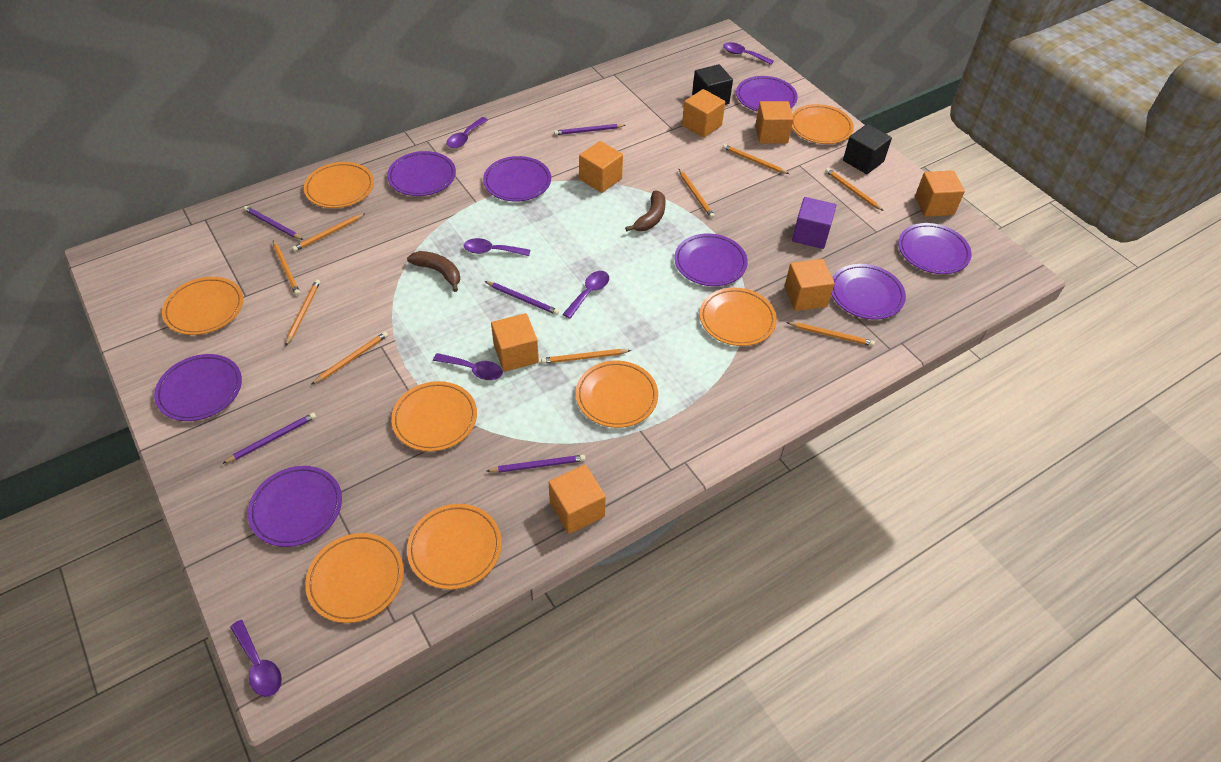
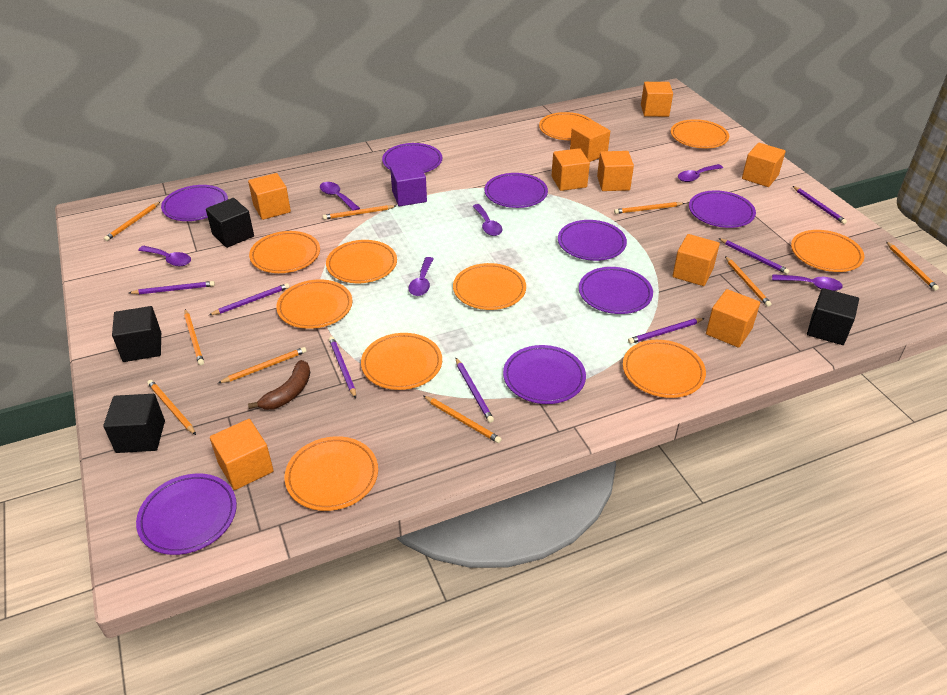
black cube: [692,64,733,105] [843,124,892,174] = 2 -> [103,394,165,453] [112,306,161,362] [206,198,254,248] [807,288,859,345] = 4
brown banana: [407,251,460,292] [625,191,665,231] = 2 -> [248,360,310,410] = 1
orange cube: [491,313,539,372] [549,465,606,534] [579,141,623,193] [682,89,725,138] [755,101,793,144] [784,259,835,311] [915,170,965,217] = 7 -> [210,419,274,490] [248,173,291,220] [552,148,590,191] [570,120,610,162] [597,151,634,191] [641,82,673,117] [672,234,720,286] [706,289,760,348] [742,143,786,187] = 9
orange plate: [162,277,243,335] [304,162,374,208] [305,533,404,623] [391,381,477,452] [407,504,502,590] [576,361,658,428] [700,288,777,346] [792,104,854,144] = 8 -> [249,231,320,273] [276,279,353,329] [284,436,378,511] [326,240,397,283] [361,333,442,390] [453,263,526,310] [539,112,592,140] [623,340,706,398] [671,119,729,148] [791,230,864,272] = 10
purple pencil: [222,413,316,464] [244,206,303,240] [485,281,559,315] [487,455,585,473] [554,124,625,135] = 5 -> [129,281,215,294] [209,283,289,315] [329,337,356,398] [455,357,494,423] [628,318,705,344] [718,238,790,274] [793,186,847,224] = 7

